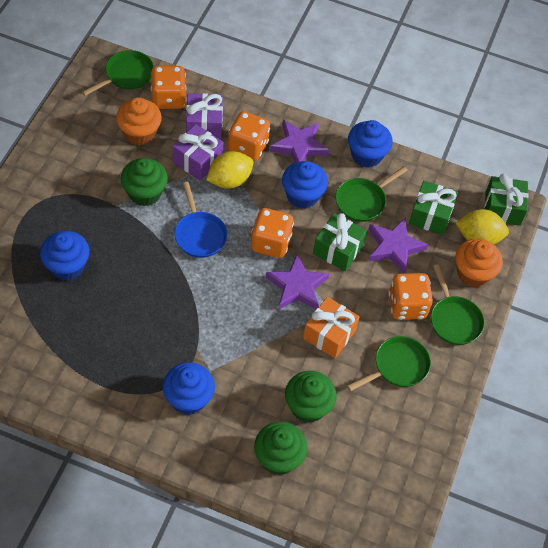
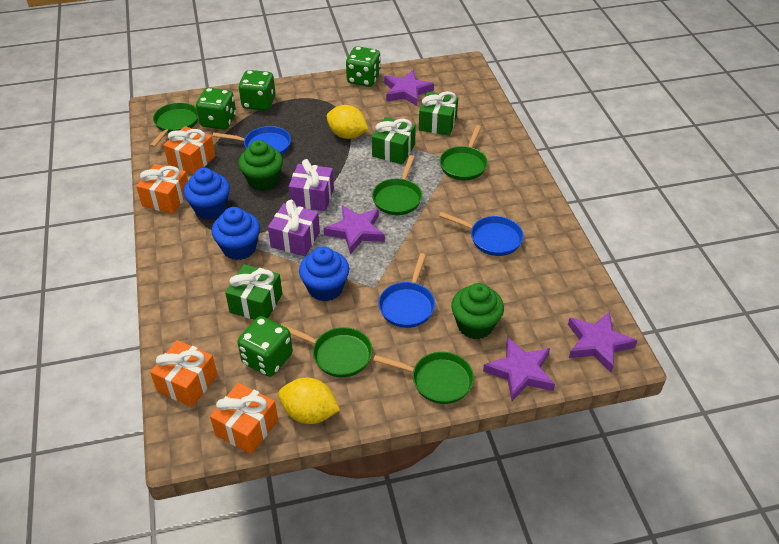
blue cupcake: [40,231,90,281] [163,362,215,415] [282,161,328,209] [348,120,393,168] = 4 -> [183,168,230,219] [212,207,260,260] [299,247,349,301] = 3
blue pan: [175,182,227,258] = 1 -> [213,126,291,155] [378,253,435,328] [439,212,524,256] = 3
green cupcake: [121,158,168,206] [254,422,307,475] [285,371,337,423] = 3 -> [239,140,283,191] [451,283,504,339] = 2
green dice: none = 0 -> [196,88,236,130] [237,316,293,377] [238,70,276,111] [346,46,381,87] = 4
green pan: [82,50,154,96] [335,166,407,222] [347,336,431,391] [431,264,485,345] = 4 -> [150,102,198,148] [281,324,372,377] [372,155,422,215] [373,352,474,404] [439,125,488,180] = 5
orange cupcake: [116,97,162,145] [455,239,503,287] = 2 -> none = 0
orange dice: [151,66,186,109] [228,111,270,161] [251,208,294,258] [389,273,433,320] = 4 -> none = 0
orange gift: [303,297,360,358] = 1 -> [136,164,188,214] [150,340,218,407] [163,126,216,175] [210,383,278,454] = 4
purple star: [266,254,329,310] [270,120,329,163] [368,217,428,274] = 3 -> [324,205,385,254] [384,70,434,106] [483,337,555,401] [568,312,638,373] = 4

